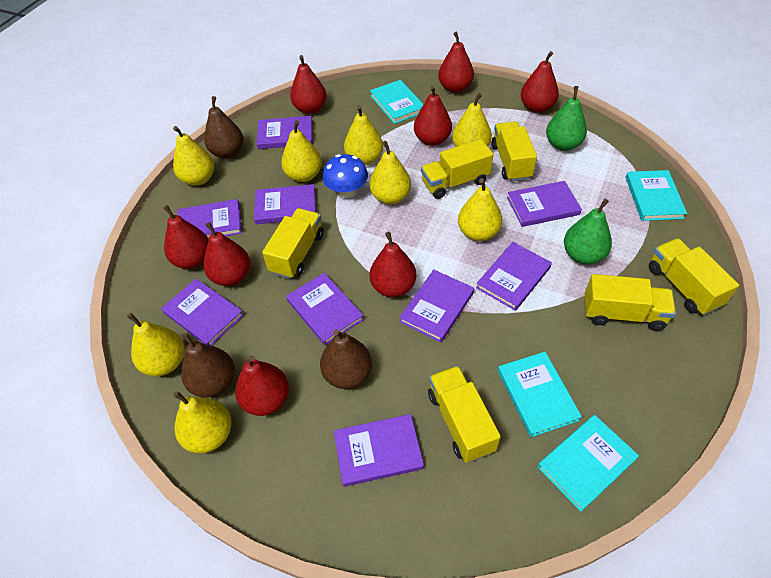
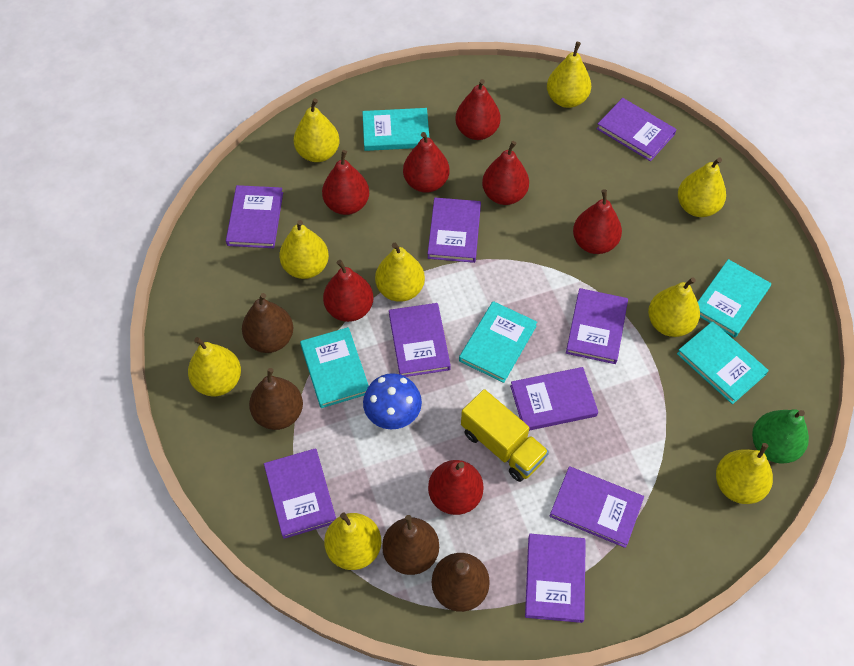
brown pear: [181,333,235,398] [204,96,244,159] [320,329,372,389] = 3 -> [242,293,293,353] [249,368,303,430] [382,515,439,575] [432,553,490,612] = 4
green pear: [546,86,587,151] [564,199,612,264] = 2 -> [752,409,809,464] = 1
red pear: [163,205,209,269] [204,222,250,286] [235,355,289,416] [290,55,327,114] [369,232,416,297] [414,85,452,146] [438,32,474,93] [521,51,559,113] = 8 -> [322,150,369,215] [323,260,373,322] [403,132,449,193] [428,460,484,515] [455,79,500,140] [482,141,529,205] [573,189,622,254] = 7
turquoise book: [370,80,424,124] [498,352,582,437] [538,415,639,512] [626,170,687,221] = 4 -> [300,327,369,408] [362,108,429,151] [459,301,537,383] [677,321,769,404] [698,259,771,338] = 5
yellow pear: [127,313,184,376] [173,126,214,186] [173,391,231,454] [281,120,322,182] [344,105,383,165] [370,141,411,204] [452,93,492,147] [458,179,502,241] = 8 -> [188,337,241,396] [279,220,329,279] [294,98,340,162] [324,512,381,570] [375,243,425,302] [547,42,591,108] [648,278,700,337] [678,157,726,217] [716,443,773,504] = 9
yellow truck: [262,208,324,279] [421,139,494,199] [428,366,501,463] [491,121,537,182] [584,274,676,331] [649,238,739,315] = 6 -> [461,389,549,482] = 1

